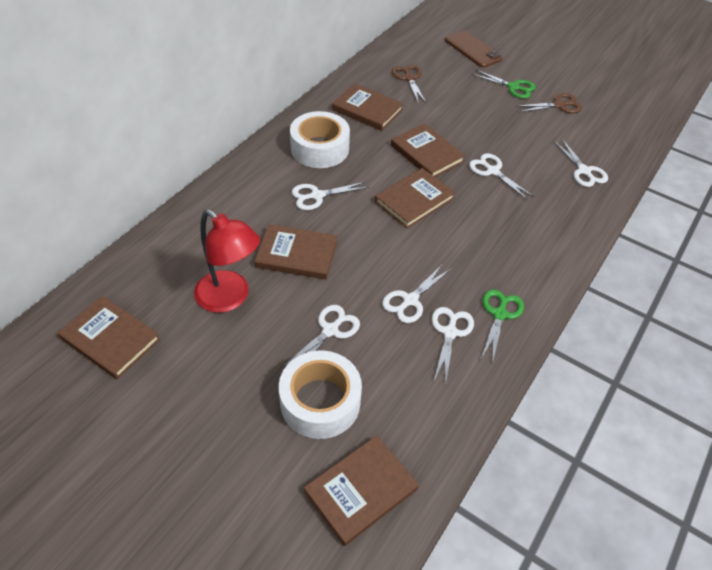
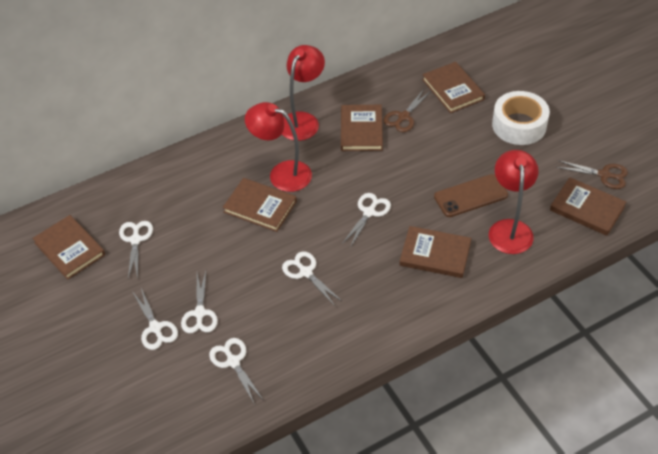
green scissors: [472,70,536,99] [481,290,524,364] = 2 -> none = 0
red lamp: [194,209,260,313] = 1 -> [245,102,312,192] [282,45,325,141] [489,150,539,254] = 3
white tape: [279,350,362,439] [290,111,350,168] = 2 -> [492,91,550,145] = 1

